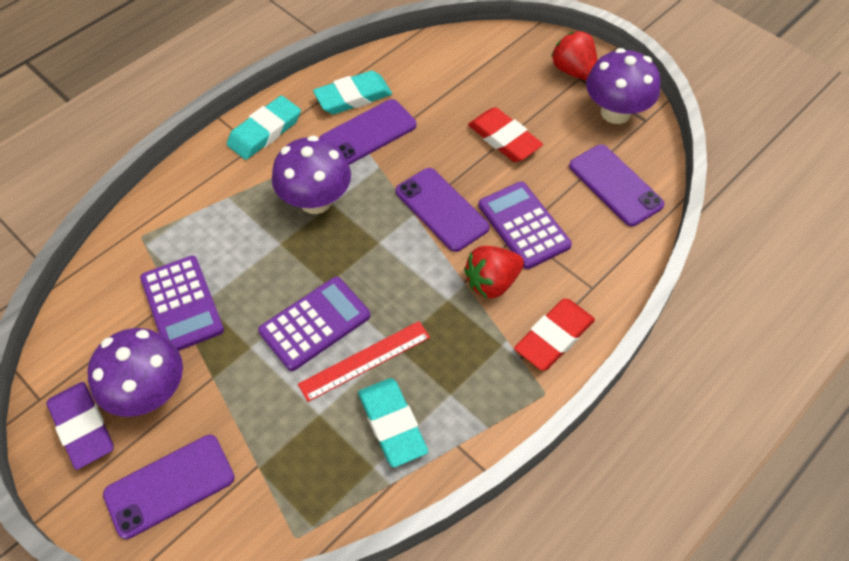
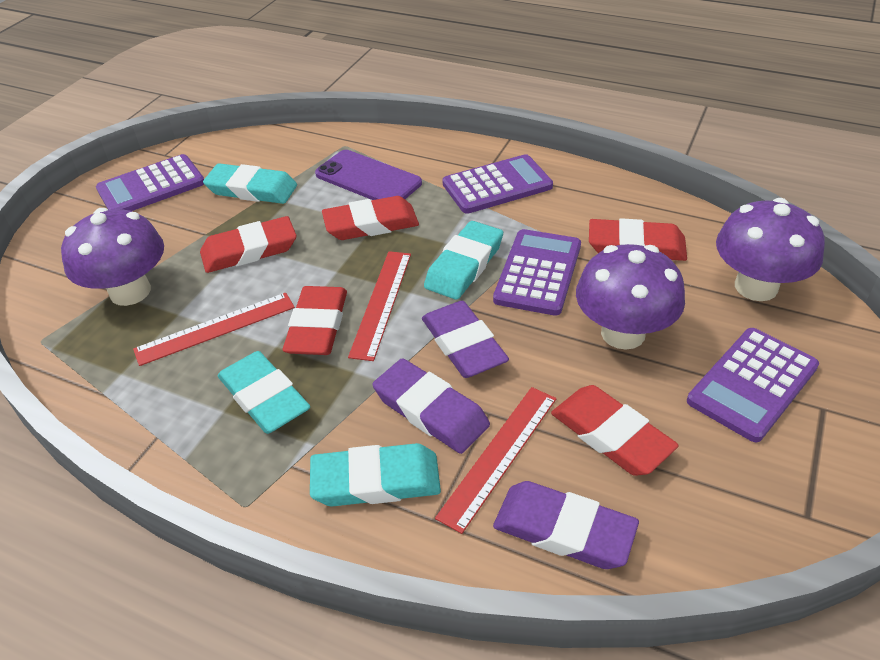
purple calculator: [140,256,224,351] [258,277,371,371] [478,181,572,269] = 3 -> [96,154,204,211] [442,154,553,214] [493,229,581,316] [687,328,819,442] = 4
purple eraser: [47,382,114,470] = 1 -> [372,358,490,454] [422,301,509,378] [493,481,639,569] = 3
purple phone: [103,435,235,539] [320,99,417,165] [396,168,490,252] [569,145,665,226] = 4 -> [315,150,422,200] = 1
red eraser: [468,107,543,162] [514,299,595,371] = 2 -> [200,216,297,273] [282,286,347,355] [322,196,419,240] [551,385,679,476] [589,218,687,261] = 5
red ruler: [298,321,430,402] = 1 -> [133,293,295,366] [348,251,411,361] [435,387,556,534] = 3
red strawberry: [464,246,524,298] [551,31,597,81] = 2 -> none = 0
turquoise eraser: [227,95,301,160] [313,71,392,114] [358,378,428,467] = 3 -> [203,163,297,204] [218,351,310,434] [310,443,441,506] [424,221,503,300] = 4

